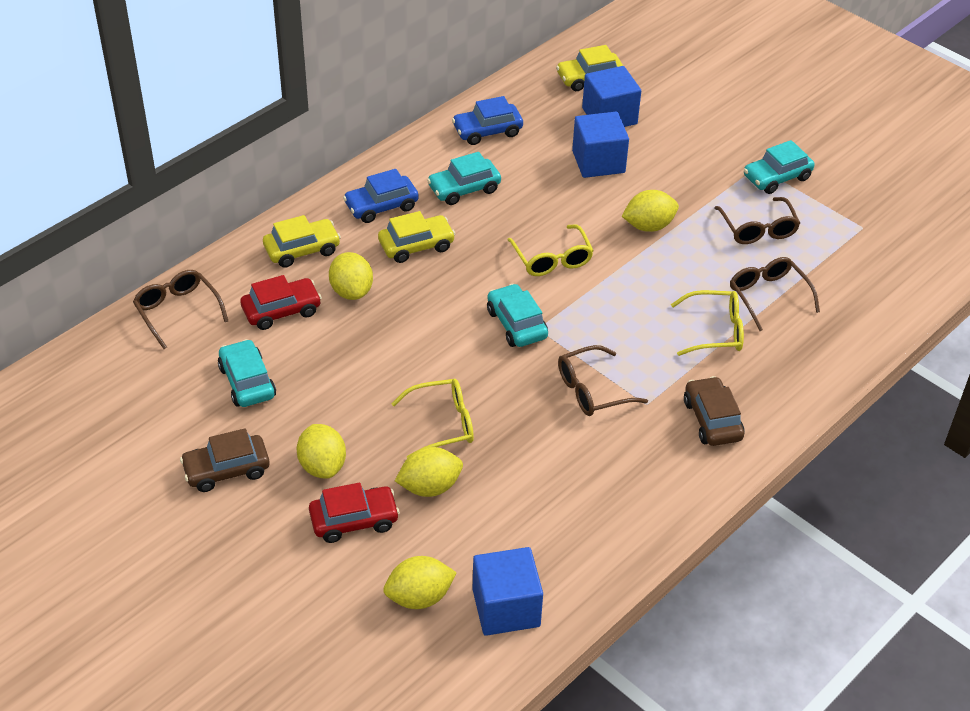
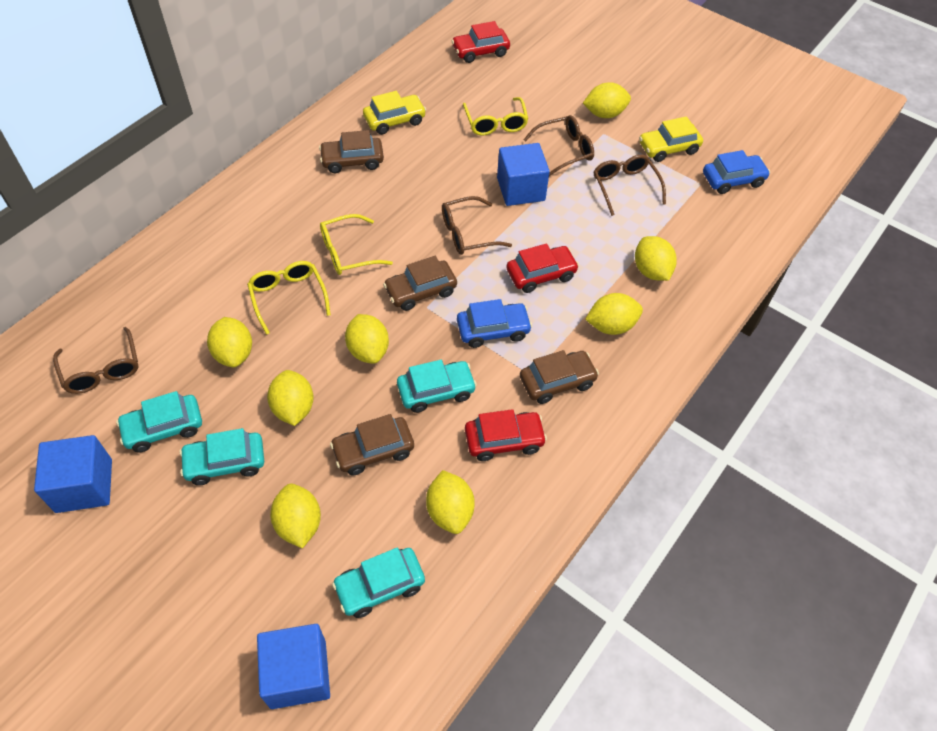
brown car: [180,428,270,492] [684,376,745,446] = 2 -> [319,130,384,173] [330,414,414,475] [383,256,457,311] [520,350,599,404] = 4
red car: [240,275,322,330] [309,483,400,543] = 2 -> [452,21,510,63] [465,409,547,461] [507,243,579,293] = 3
yellow car: [263,215,341,268] [378,211,455,263] [556,45,623,91] = 3 -> [363,91,426,135] [639,116,703,162] = 2
yellow lemon: [297,424,346,479] [329,252,373,300] [384,556,457,609] [395,447,463,497] [622,190,679,232] = 5 -> [207,317,252,367] [267,370,314,426] [270,484,321,548] [345,314,389,364] [426,470,475,534] [583,82,631,118] [585,293,643,335] [635,236,677,281] = 8

